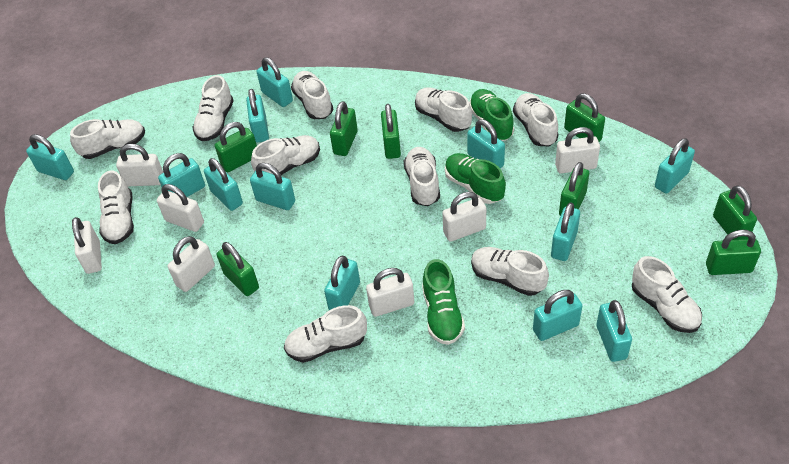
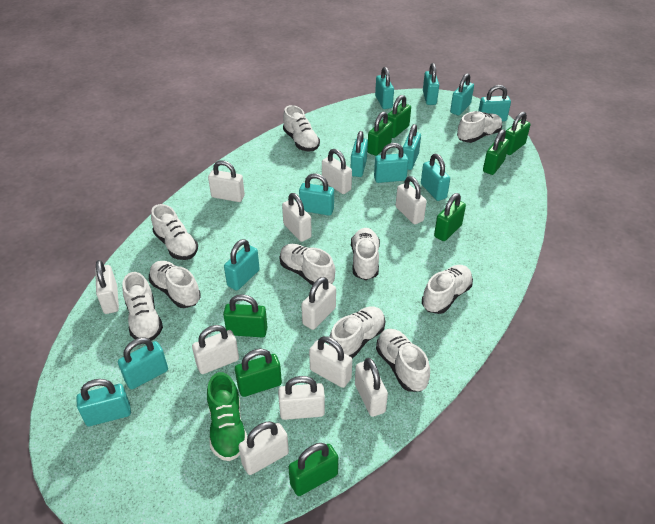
green shoe: [422,259,465,345] [445,153,506,204] [469,89,514,141] = 3 -> [207,372,247,461] = 1
white padlock: [72,217,102,274] [116,144,164,186] [157,184,204,232] [168,236,215,292] [366,268,414,317] [442,192,486,242] [555,127,600,174] = 7 -> [95,260,119,314] [192,325,239,374] [208,161,245,202] [238,421,289,475] [278,376,325,420] [282,193,312,242] [301,277,336,330] [309,336,352,388] [322,149,352,194] [355,358,388,417] [396,176,427,225] = 11
white shoe: [70,119,145,159] [98,170,134,244] [192,75,234,141] [251,135,320,175] [284,305,367,363] [291,71,333,119] [404,147,440,206] [415,87,472,132] [471,247,549,296] [513,93,559,146] [632,256,702,333] = 11 -> [122,272,163,341] [149,261,201,308] [151,204,198,260] [279,244,335,285] [283,105,320,151] [329,306,385,359] [351,228,380,280] [376,329,430,392] [422,265,473,314] [457,111,502,143] = 10

